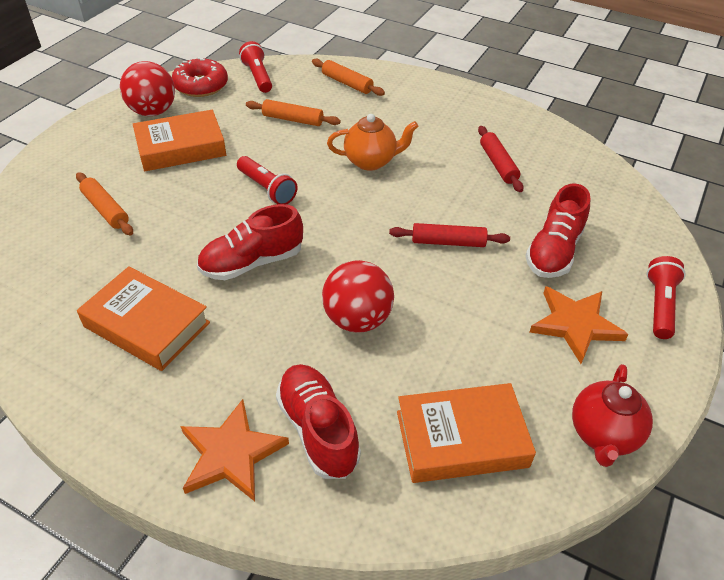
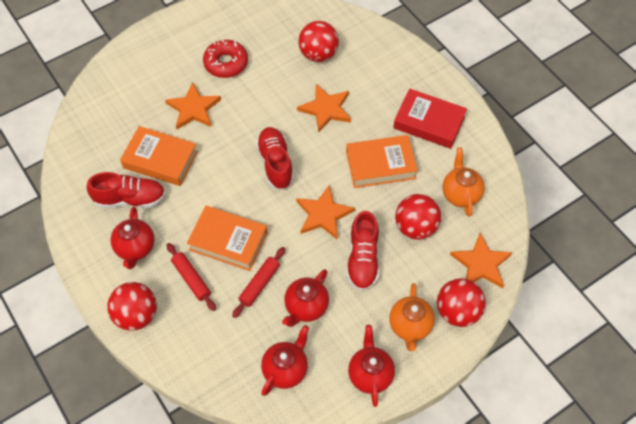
orange rolling pin: [76,172,133,235] [246,99,341,126] [312,59,385,96] = 3 -> none = 0
orange star: [180,399,289,501] [530,286,629,364] = 2 -> [165,82,221,129] [296,185,355,240] [297,84,351,132] [450,233,513,288] = 4
orange teapot: [327,114,418,171] = 1 -> [389,283,435,351] [442,148,485,217] = 2
red ball: [120,61,175,116] [322,260,394,332] = 2 -> [107,282,157,331] [298,21,339,62] [395,194,441,240] [437,278,486,327] = 4
red book: none = 0 -> [393,89,467,149] = 1
red flashlight: [237,156,298,204] [239,41,272,93] [647,256,686,339] = 3 -> none = 0
red teapot: [572,364,653,467] = 1 -> [111,207,154,269] [261,325,309,396] [282,269,329,327] [348,325,395,407] = 4

